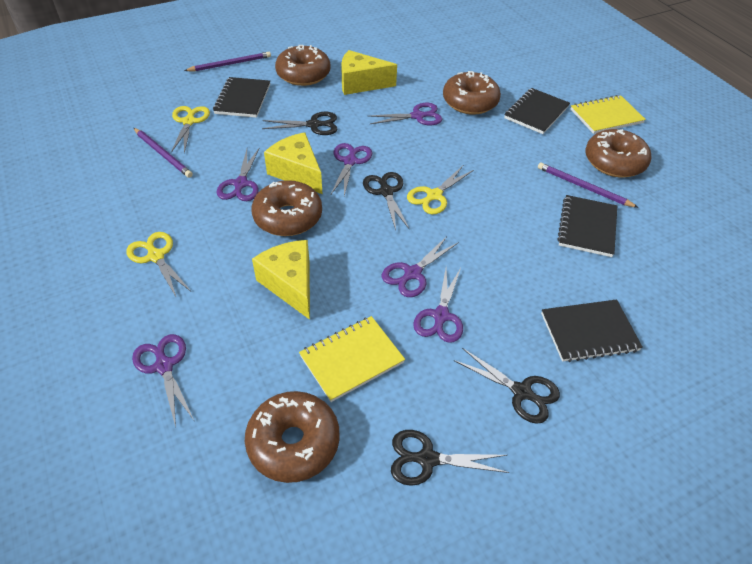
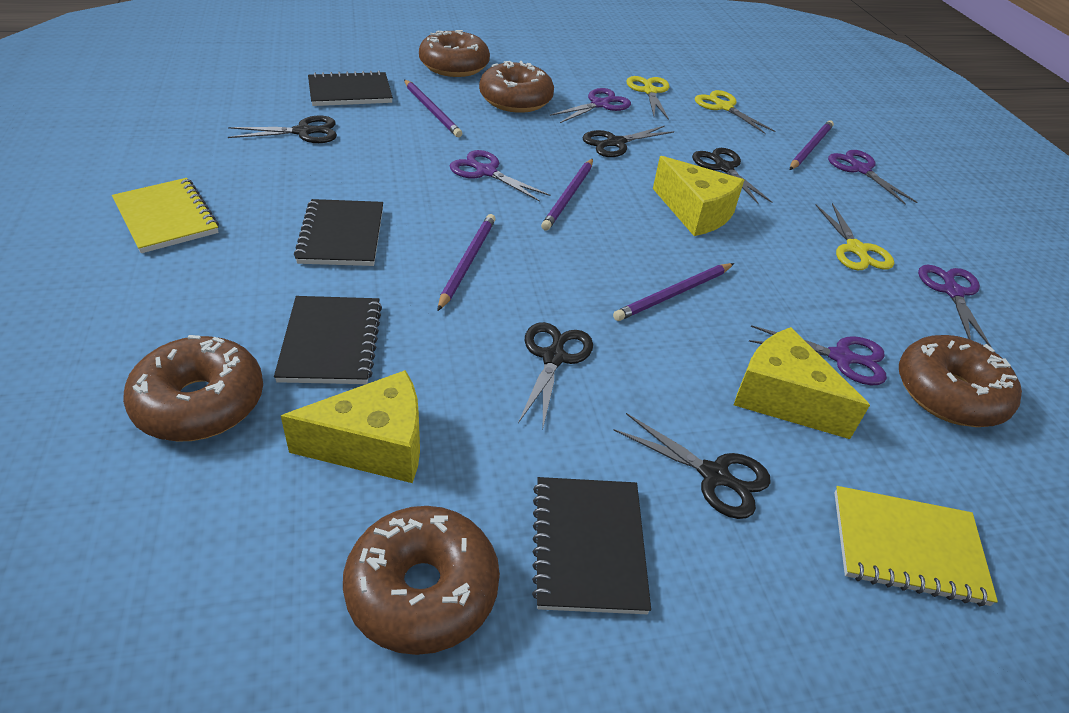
black scissors: [262,112,337,135] [363,172,410,230] [391,430,510,486] [454,348,560,424] = 4 -> [228,116,337,143] [518,322,593,427] [582,126,674,157] [614,413,771,519] [692,148,772,204] = 5
purple pencil: [134,128,193,178] [184,52,271,71] [538,162,639,208] = 3 -> [404,80,462,137] [438,214,496,311] [541,159,593,230] [613,263,734,321] [790,120,834,170] = 5
purple scissors: [132,334,194,427] [217,147,260,201] [331,143,372,196] [368,103,442,125] [382,236,459,297] [413,268,463,343] = 6 -> [450,150,551,202] [549,88,631,123] [749,325,887,385] [828,150,917,205] [918,264,992,348] = 5

